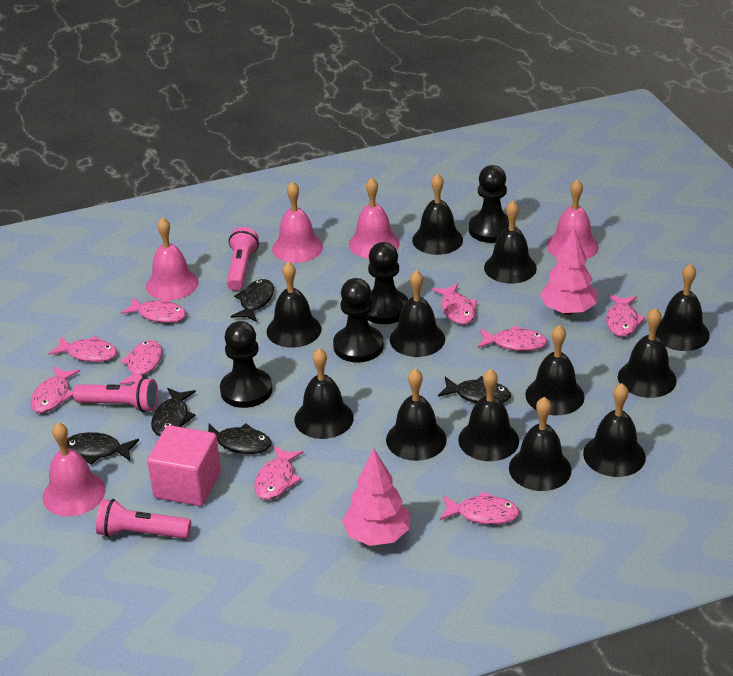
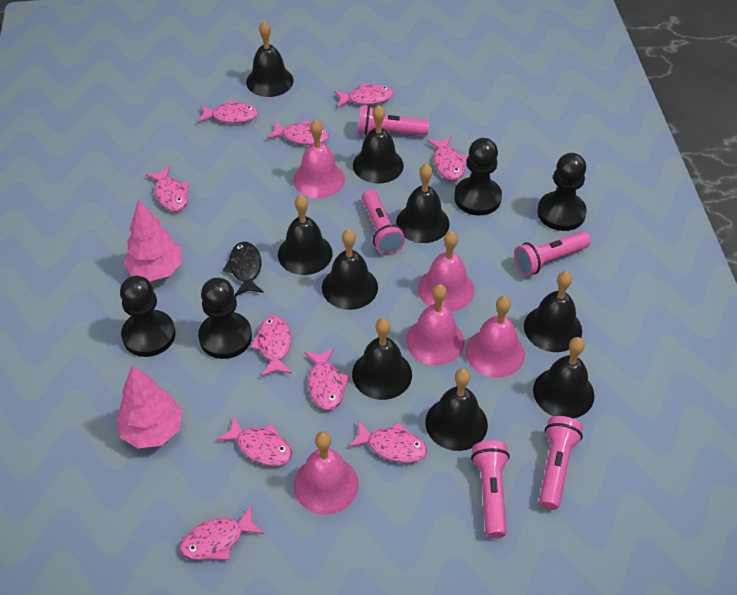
black bell: [267,262,321,348] [295,348,354,439] [386,368,447,461] [390,270,445,357] [412,173,463,255] [458,369,519,461] [484,200,537,284] [509,397,572,491] [525,325,585,415] [583,383,646,477] [618,308,677,398] [656,263,710,351] = 12 -> [246,21,293,97] [278,195,333,275] [322,229,378,310] [352,318,412,400] [353,105,404,184] [396,164,450,243] [425,369,488,451] [524,271,582,352] [533,337,595,418] = 9
black fish: [67,432,139,465] [151,388,196,436] [208,424,272,454] [231,279,274,322] [438,376,511,403] = 5 -> [223,242,264,296] = 1
pink cube: [147,425,221,506] = 1 -> none = 0
pink fish: [30,366,80,413] [49,336,117,362] [119,340,162,385] [120,297,186,323] [254,446,304,500] [432,283,477,324] [440,491,520,525] [478,325,547,351] [606,294,646,337] = 9 -> [145,166,189,211] [180,506,264,560] [198,100,258,123] [216,416,292,466] [250,316,292,377] [267,120,329,145] [304,348,350,410] [334,83,394,108] [348,420,427,463] [427,136,468,180] = 10
pink flashlight: [73,378,158,412] [96,499,191,539] [227,227,259,291] = 3 -> [358,106,429,136] [362,189,405,254] [471,440,510,538] [514,231,591,276] [539,416,583,510] = 5

